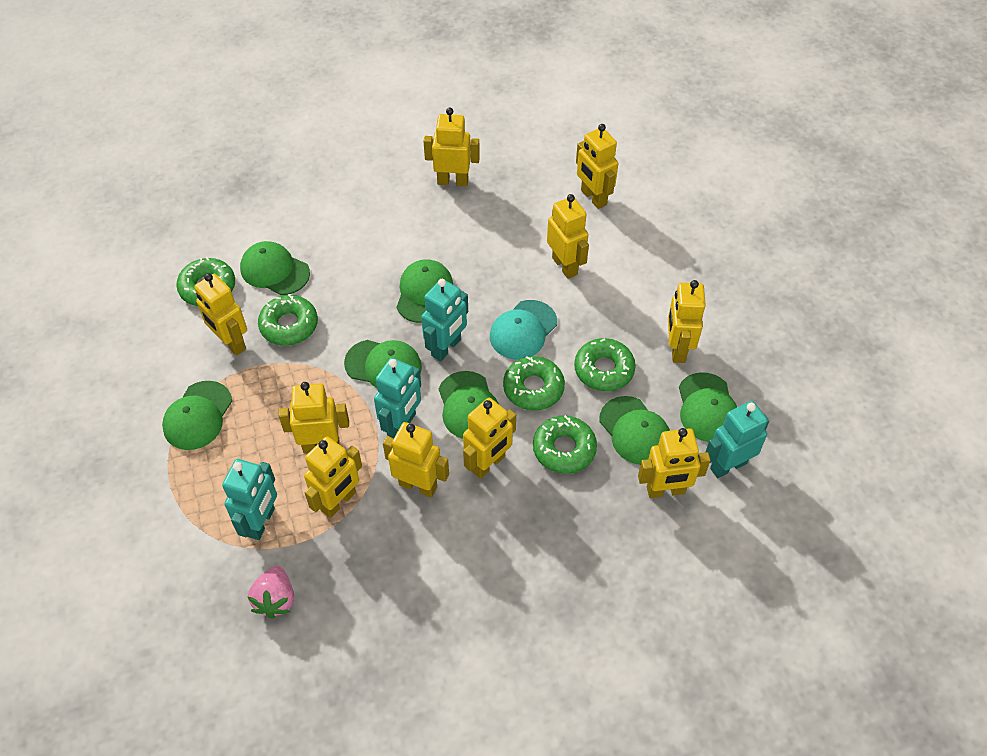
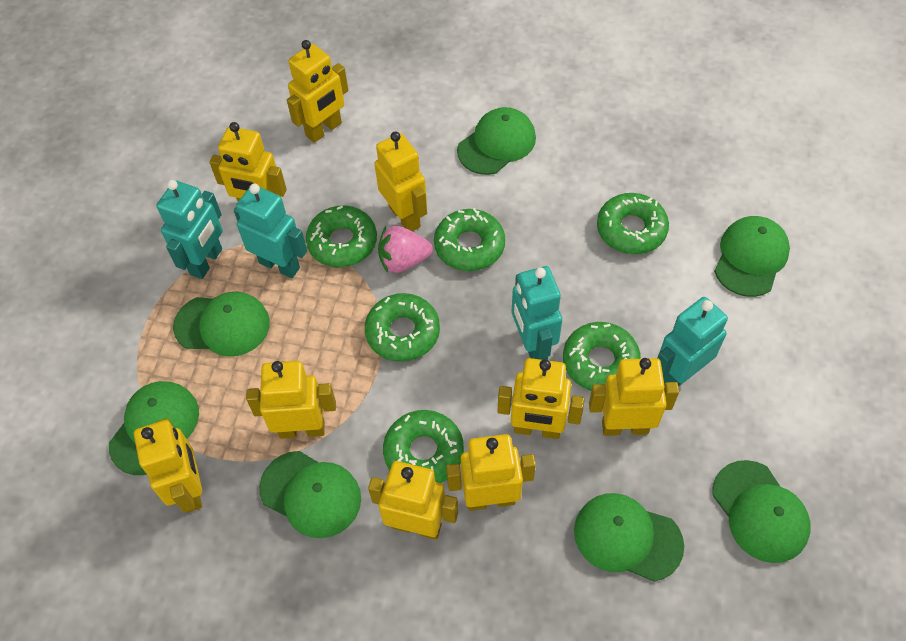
green donut: [176,257,235,306] [258,294,318,346] [503,356,565,411] [533,415,597,474] [574,338,636,391] = 5 -> [306,205,377,267] [365,293,440,362] [383,410,464,483] [434,208,505,271] [563,322,641,391] [597,193,669,254] = 6
turquoise cap: [490,300,557,359] = 1 -> none = 0
yellow robot: [194,273,247,356] [279,382,349,453] [304,436,362,518] [383,422,449,498] [424,108,480,186] [463,398,516,479] [547,194,589,279] [576,124,618,209] [638,428,711,498] [668,280,706,363] = 10 -> [134,418,202,513] [209,122,287,201] [246,361,336,439] [287,40,348,143] [368,461,458,540] [374,132,427,231] [446,434,536,511] [498,358,584,439] [589,358,679,436] = 9

